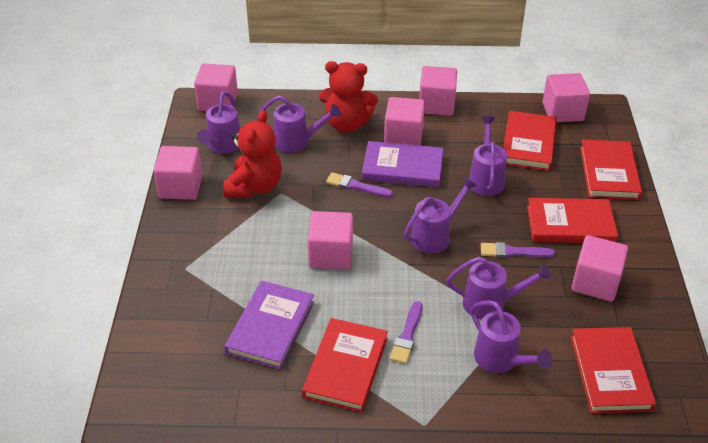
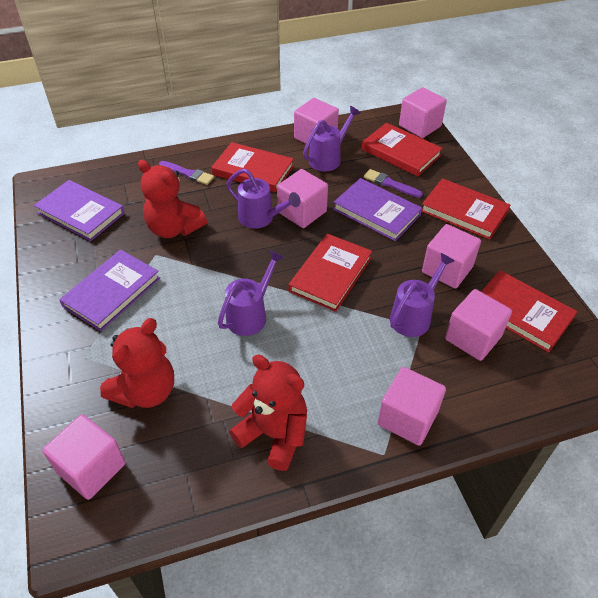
purple book: [224,281,314,370] [362,141,444,187] = 2 -> [34,180,125,241] [59,250,160,331] [333,178,422,241] = 3
purple brush: [326,172,393,198] [390,301,422,364] [481,242,555,258] = 3 -> [159,161,214,185] [364,169,423,198] = 2
purple watering can: [197,92,240,154] [257,95,341,153] [404,177,477,254] [447,257,551,320] [469,116,507,196] [471,300,552,373] = 6 -> [218,250,284,336] [226,169,300,229] [303,106,361,171] [390,253,455,337] = 4
red teddy bear: [223,110,282,198] [319,61,378,133] = 2 -> [100,318,174,408] [138,160,207,238] [229,354,307,471] = 3

